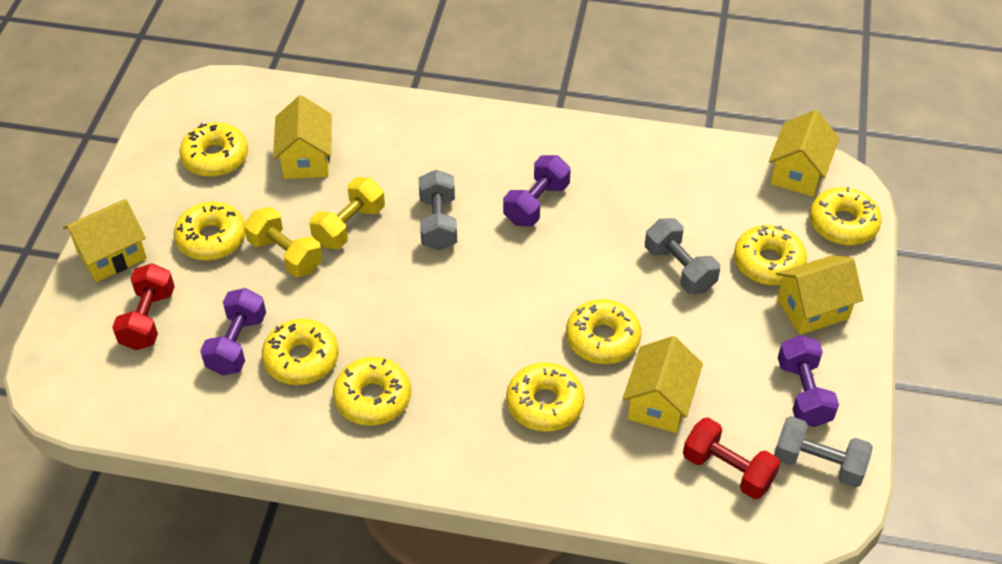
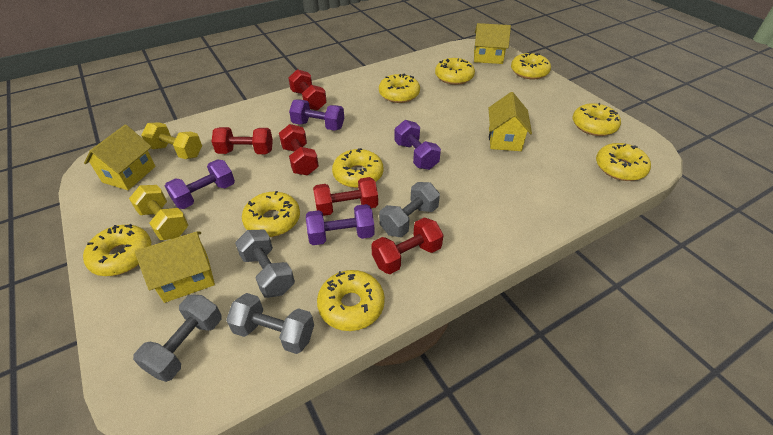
grey dumbbell: [419,170,457,250] [645,218,720,294] [774,416,873,488] = 3 -> [133,295,221,382] [226,293,314,354] [235,230,295,298] [379,182,440,237] = 4
purple dumbbell: [200,288,266,375] [503,155,571,226] [778,335,839,427] = 3 -> [165,160,235,209] [289,100,344,131] [306,204,375,245] [394,120,441,170] = 4
red dumbbell: [112,263,175,350] [683,418,780,499] = 2 -> [212,127,273,154] [279,124,319,175] [288,69,327,111] [313,177,378,216] [371,218,443,274] = 5
yellow donut: [174,202,246,261] [179,123,248,177] [262,319,339,385] [333,357,411,426] [506,362,585,432] [566,299,641,364] [734,225,807,285] [810,187,882,246] = 8 -> [83,224,151,276] [242,191,300,237] [317,270,385,331] [332,148,383,188] [379,73,420,103] [435,58,475,85] [511,53,551,79] [573,103,621,136] [596,143,651,181] = 9
yellow house: [63,199,147,282] [273,95,332,179] [622,336,703,433] [769,110,839,197] [776,255,863,335] = 5 -> [84,125,156,190] [135,232,215,303] [474,23,511,64] [489,92,532,151] = 4

